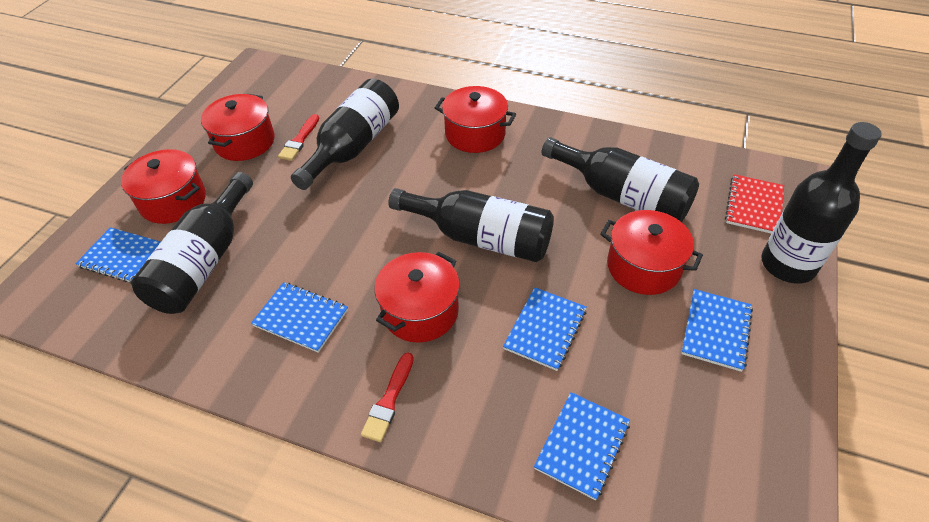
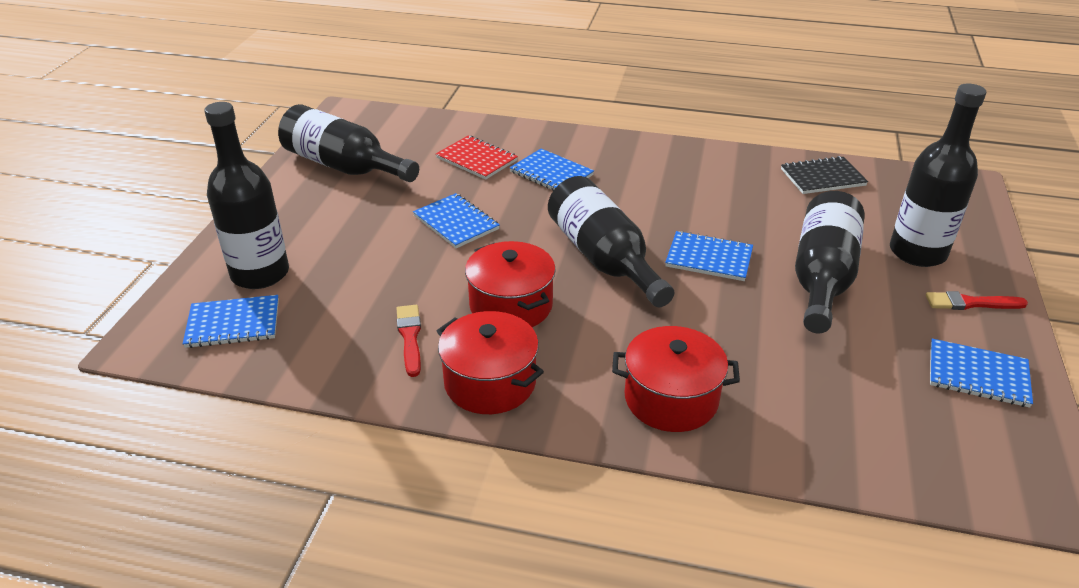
black notebook: none = 0 -> [781,156,868,194] = 1
red pot: [121,149,206,224] [201,94,275,161] [375,252,460,343] [435,86,516,153] [600,210,703,295] = 5 -> [437,311,544,414] [465,241,556,327] [612,326,740,432] = 3

